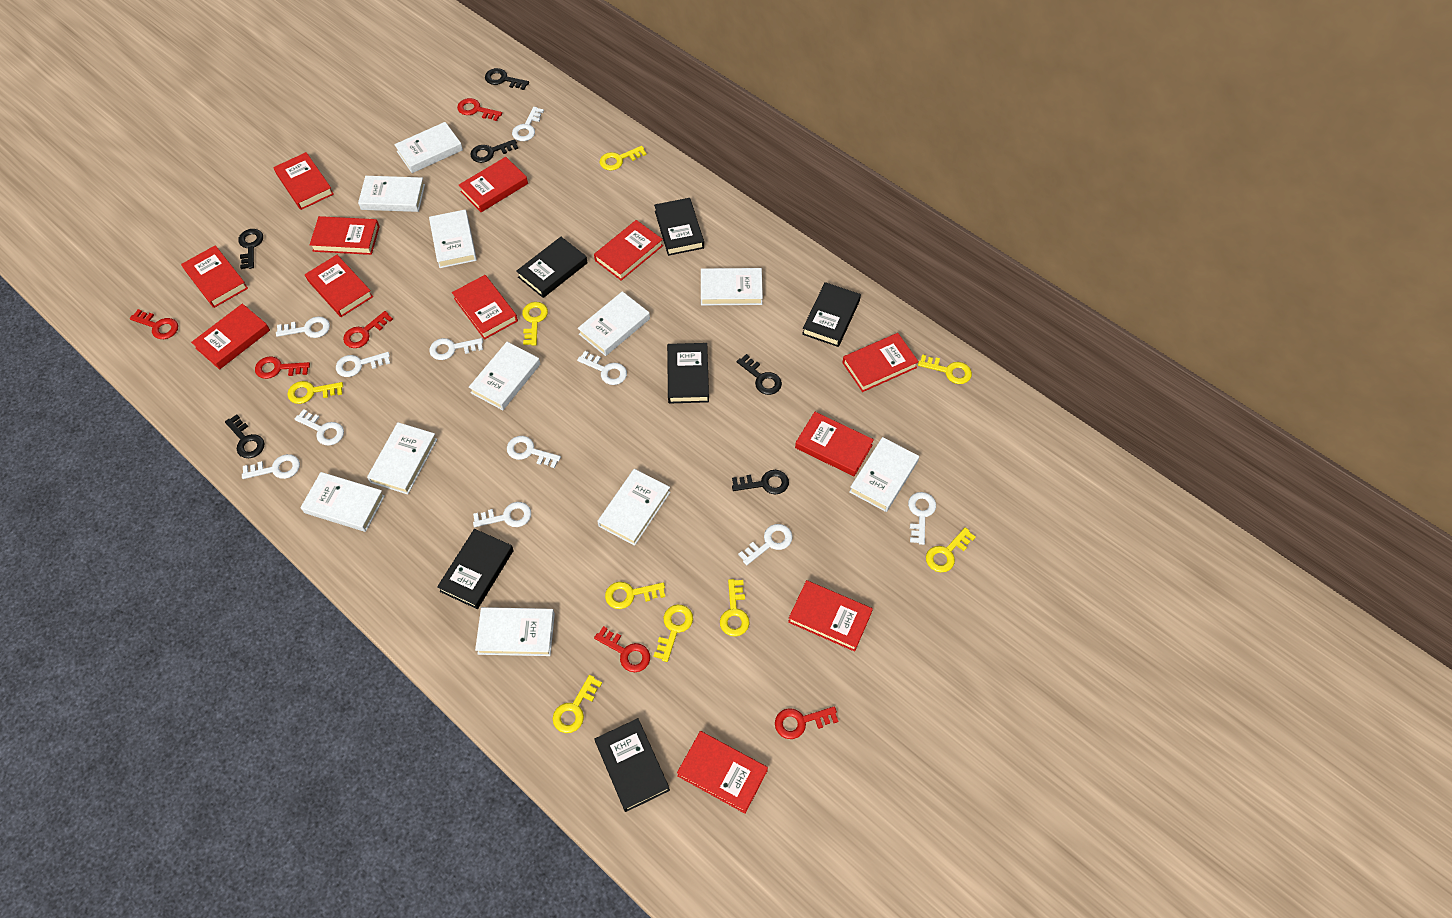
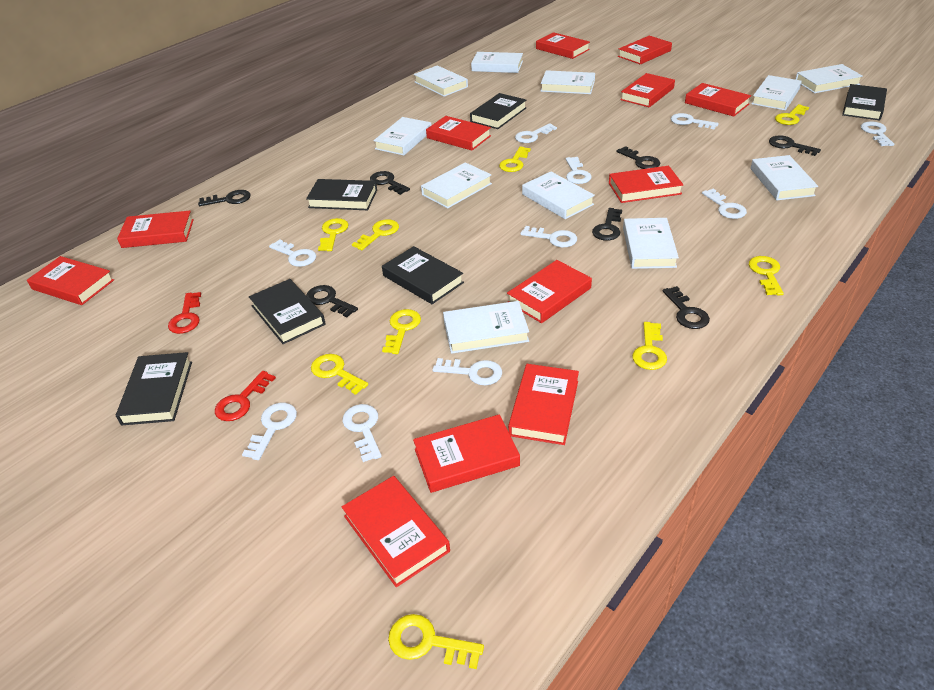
black key: [225,415,265,458] [238,229,263,269] [470,139,518,163] [485,68,529,90] [732,470,789,494] [737,354,782,395] = 6 -> [198,190,251,206] [306,285,358,317] [370,171,410,195] [592,208,622,241] [616,146,660,169] [662,286,710,329] [769,135,821,156] = 7
red key: [130,309,178,339] [255,356,310,379] [343,311,393,348] [457,98,502,121] [594,626,650,672] [775,706,839,739] = 6 -> [168,292,201,334] [215,371,276,421] = 2
white key: [242,454,300,479] [276,316,330,338] [295,409,344,446] [336,352,390,377] [429,338,483,360] [473,502,531,527] [507,436,561,468] [512,107,544,141] [577,351,627,385] [738,524,793,565] [908,492,936,545] = 11 -> [242,403,297,460] [269,239,316,267] [342,404,382,462] [433,358,502,385] [515,123,557,143] [520,226,577,247] [566,157,591,184] [671,113,719,129] [702,189,747,219] [861,121,894,146] = 10

